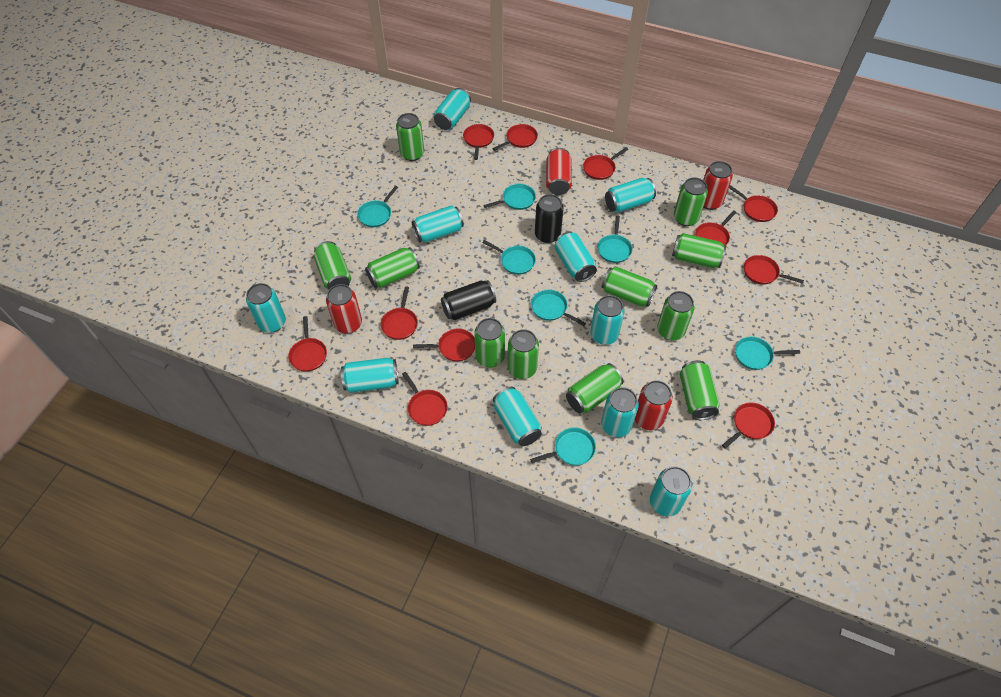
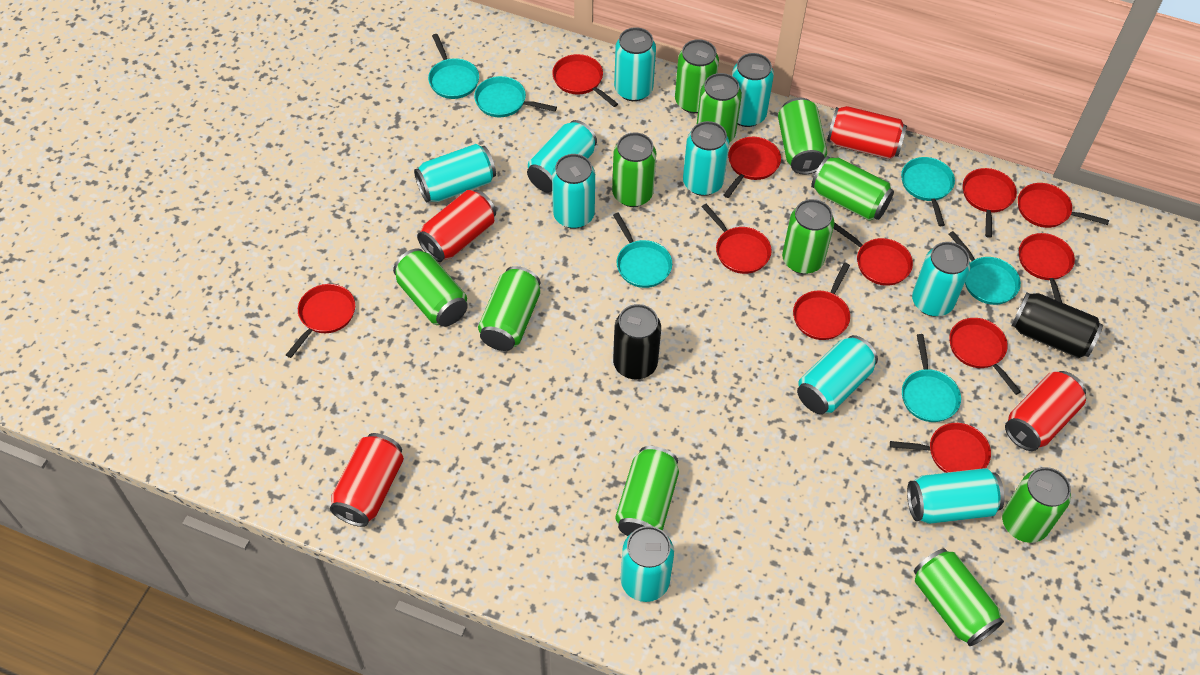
turquoise pan: [357,186,398,227] [482,240,536,275] [483,184,536,210] [530,427,596,466] [531,290,586,326] [598,216,632,263] [735,336,800,370] = 7 -> [428,34,479,99] [474,76,557,117] [613,213,672,288] [901,157,955,226] [902,334,961,422] [949,231,1021,305] = 6

